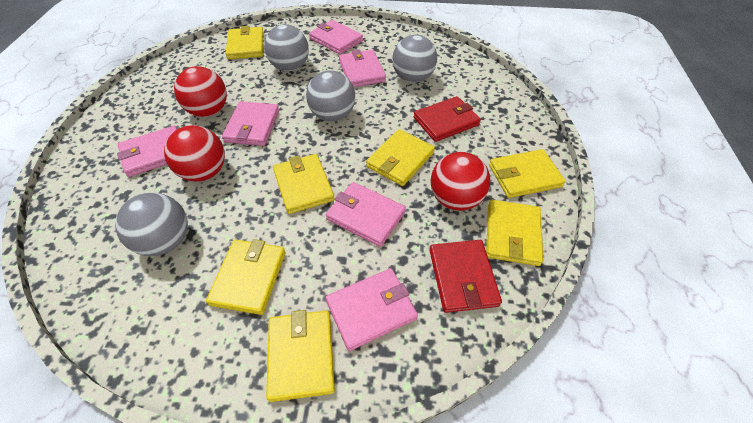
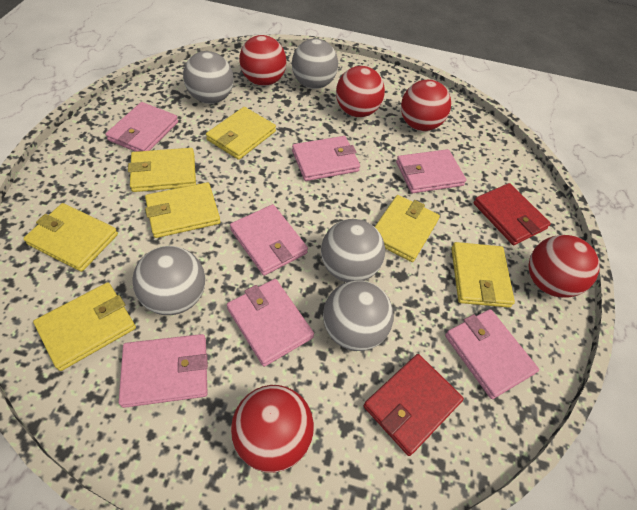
grey ball: [115,192,188,256] [264,24,309,71] [306,70,355,121] [392,35,437,82] = 4 -> [132,246,205,315] [183,51,234,104] [292,38,338,89] [321,219,385,282] [323,280,394,351] = 5
pink wallet: [117,126,177,177] [222,101,279,146] [309,20,363,55] [325,268,418,351] [326,182,406,247] [339,49,386,87] = 6 -> [106,102,178,152] [119,334,208,408] [227,279,314,367] [230,204,308,276] [292,136,360,181] [396,149,466,193] [445,309,539,399] = 7
red ball: [164,126,225,182] [174,66,227,117] [430,152,490,211] = 3 -> [231,385,314,473] [239,35,287,86] [336,66,385,117] [401,80,451,131] [528,235,600,297] = 5

